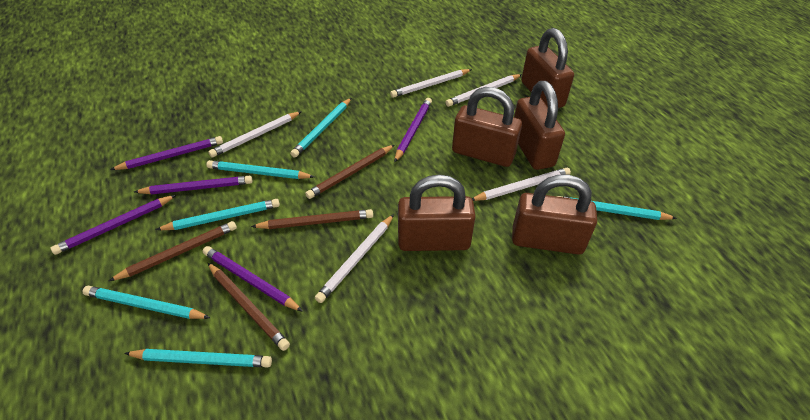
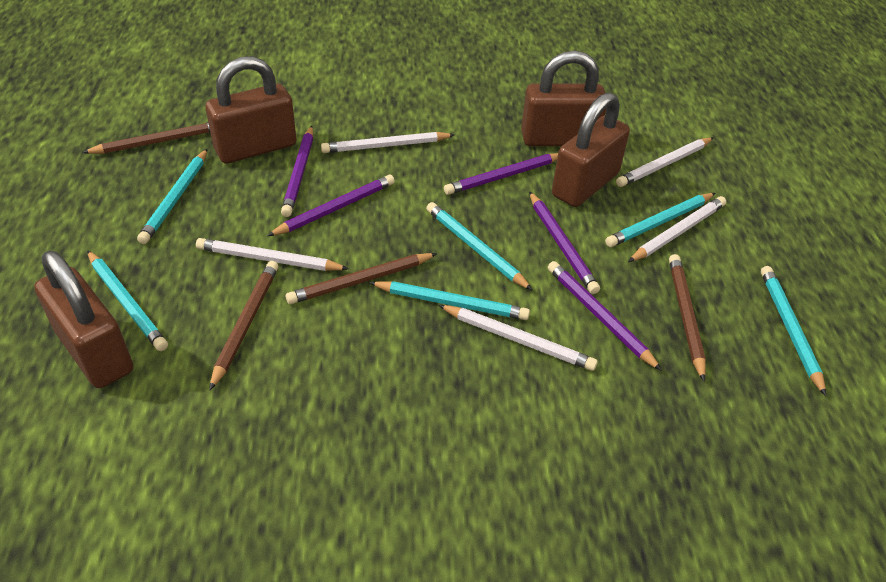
brown padlock: [398,175,476,251] [452,87,522,167] [512,175,597,255] [514,81,565,170] [521,28,574,108] = 5 -> [34,251,133,388] [205,56,297,163] [521,51,606,146] [552,92,630,207] = 4

